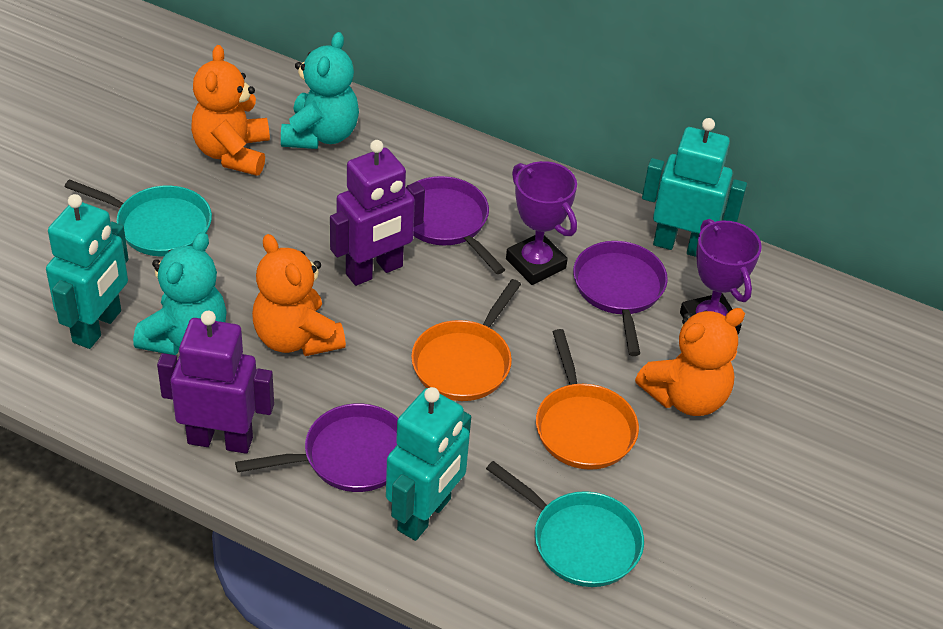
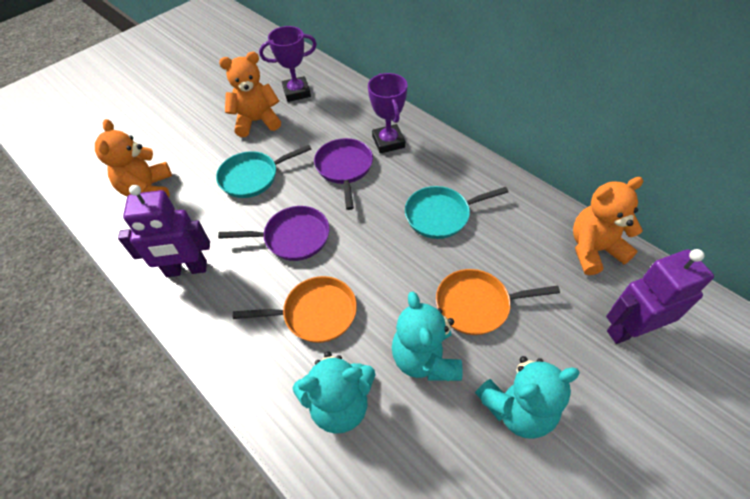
purple pan: [235,404,398,492] [413,176,505,274] [573,241,668,356] = 3 -> [218,206,330,261] [314,138,373,210] = 2
turquoise robot: [46,194,129,349] [386,387,471,541] [642,118,747,257] = 3 -> none = 0
turquoise teddy bear: [133,232,227,355] [281,32,359,149] = 2 -> [293,351,375,434] [392,292,462,381] [475,356,580,439] = 3

